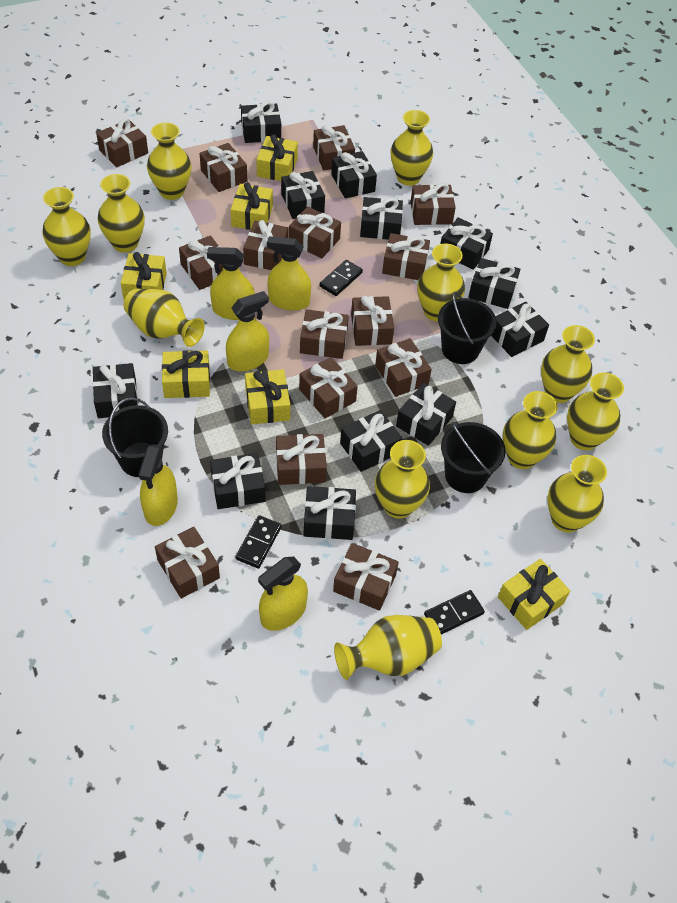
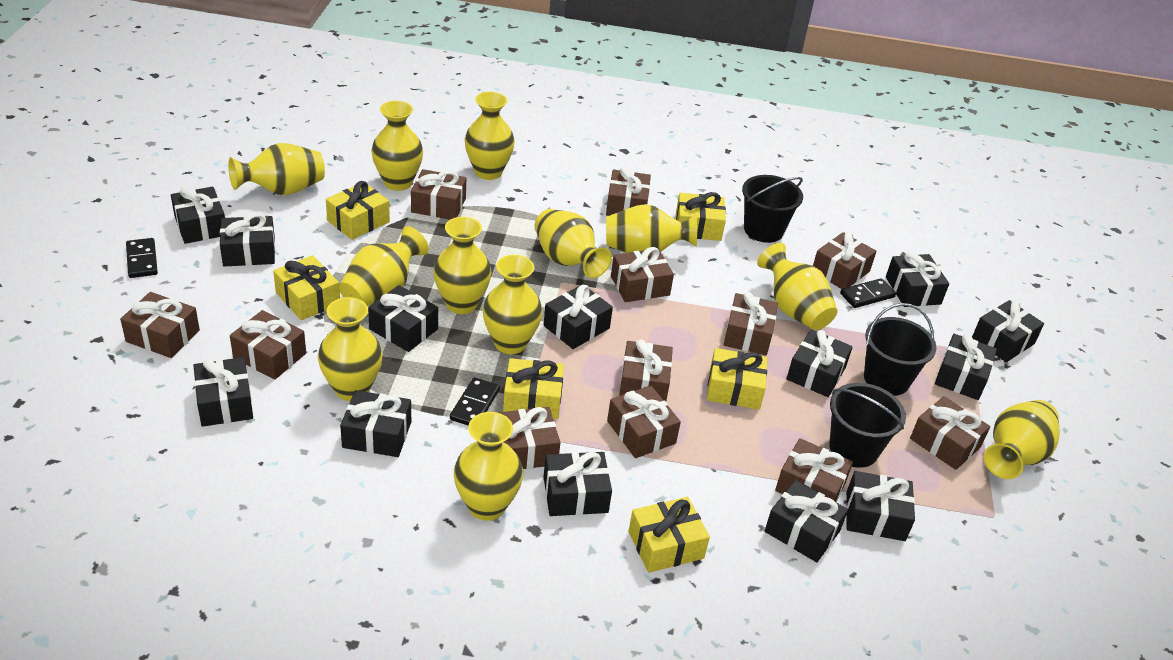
black gift: [93,363,138,418] [210,453,265,509] [241,101,281,143] [281,171,325,219] [303,486,356,540] [331,151,377,199] [340,410,402,472] [360,197,403,240] [396,383,456,446] [440,218,493,270] [468,258,520,309] [491,302,549,357] = 12 -> [171,187,225,244] [193,357,253,427] [220,213,275,266] [340,390,411,457] [368,285,438,352] [544,284,613,349] [544,452,612,516] [765,480,848,562] [787,329,853,397] [846,471,915,541] [886,252,949,307] [935,334,997,400] [972,300,1044,362] = 13
brown gift: [96,119,148,167] [155,527,220,598] [179,235,223,290] [199,143,247,192] [243,220,288,270] [276,434,327,485] [289,207,341,258] [299,357,358,418] [300,309,349,359] [313,125,355,170] [333,543,399,611] [351,296,394,346] [375,338,432,397] [382,233,430,280] [410,183,456,225] = 15 -> [120,292,200,358] [230,310,306,380] [411,169,466,220] [499,407,560,469] [606,167,651,216] [607,385,681,458] [611,247,674,302] [619,339,673,401] [723,292,778,355] [775,438,853,502] [813,232,877,289] [910,396,990,470] = 12
yellow spray bottle: [138,444,178,526] [207,247,255,320] [226,291,269,371] [258,557,308,631] [267,236,311,311] = 5 -> none = 0

